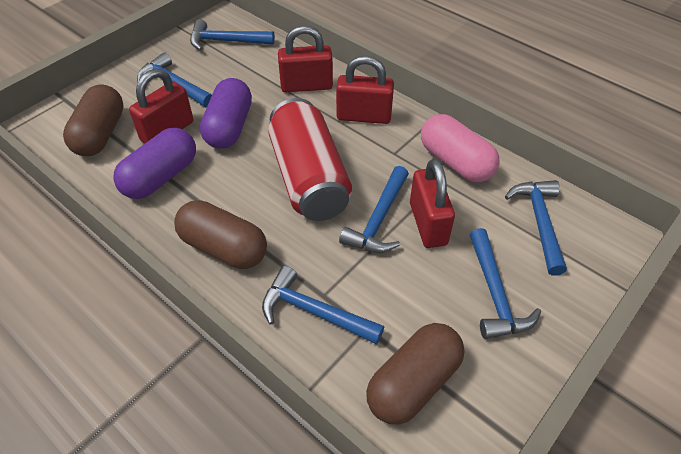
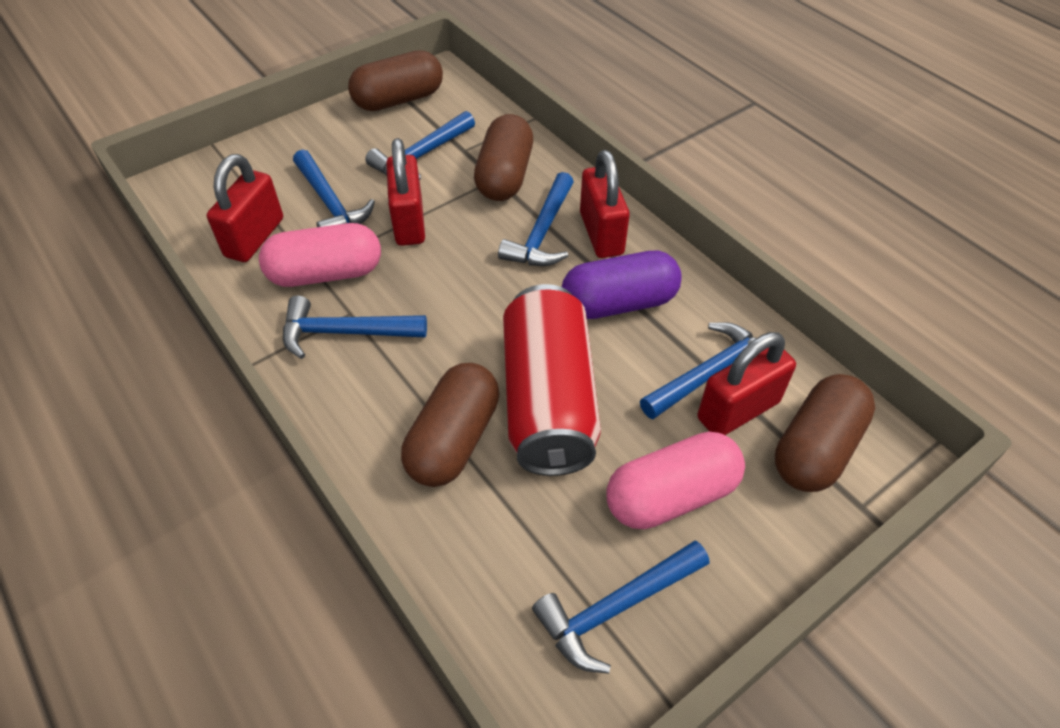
brown capsule: [63,84,123,156] [174,200,267,269] [366,323,464,424] = 3 -> [348,50,443,111] [401,363,499,487] [474,114,533,201] [775,374,875,492] = 4
pink capsule: [421,114,500,182] = 1 -> [259,223,381,287] [607,432,745,529] = 2
purple capsule: [113,128,196,199] [200,78,252,149] = 2 -> [562,250,682,319] = 1

